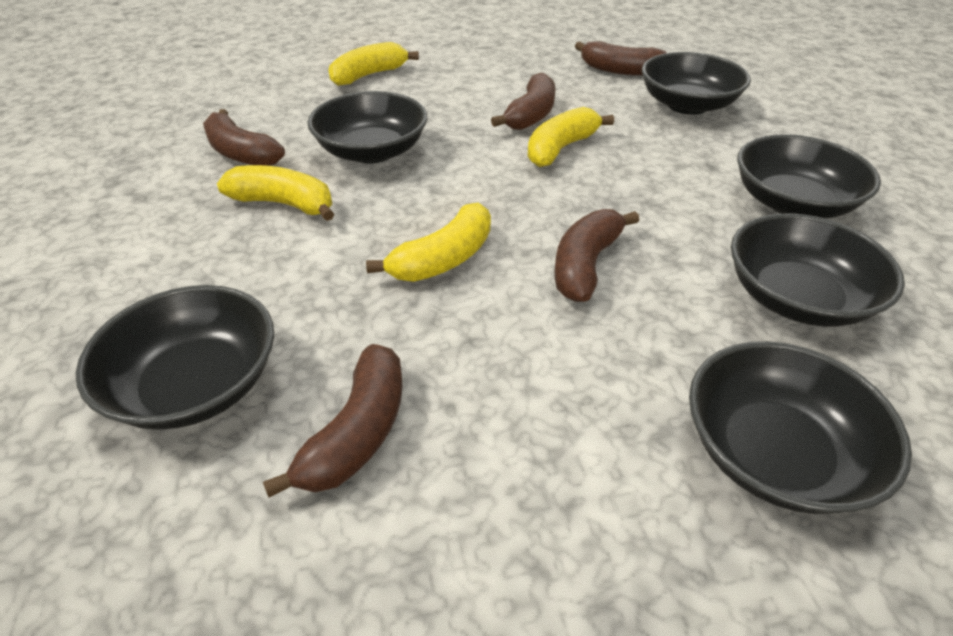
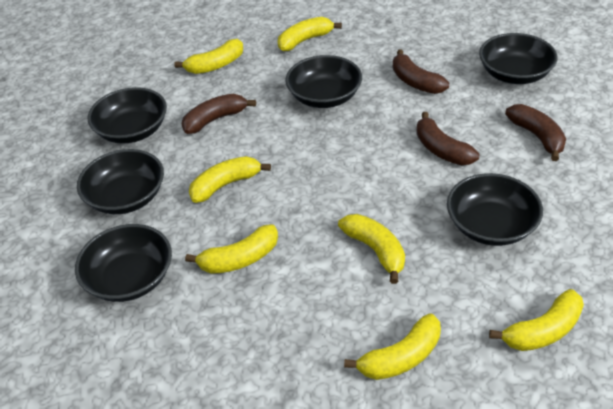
brown banana: [203,109,285,166] [263,344,403,498] [491,73,555,130] [555,209,639,302] [575,41,667,76] = 5 -> [182,94,256,134] [393,50,449,94] [416,112,479,165] [505,104,566,161] = 4
yellow banana: [217,165,334,221] [328,42,419,86] [366,203,491,282] [528,107,614,167] = 4 -> [174,39,243,74] [185,224,278,274] [189,156,271,203] [278,17,342,51] [338,214,405,284] [344,314,441,380] [489,289,584,351] = 7

